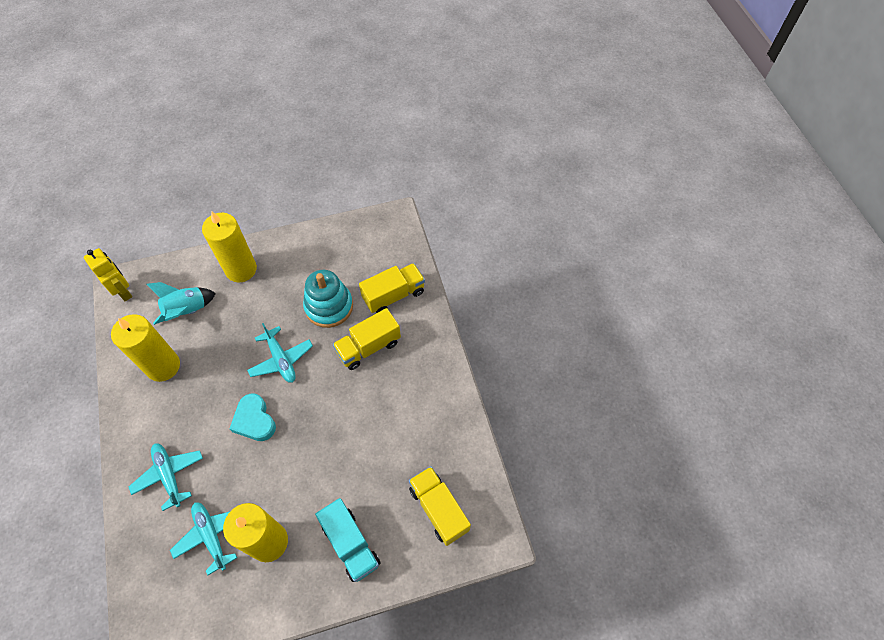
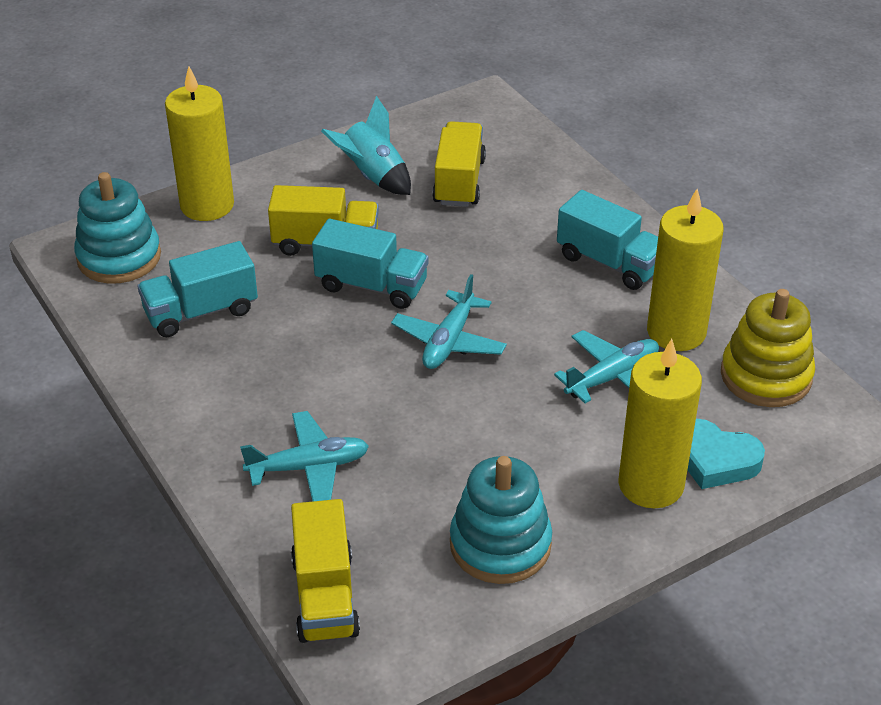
turquoise stacking toy: [303,270,353,328] = 1 -> [74,172,161,283] [450,456,552,584] = 2
turquoise truck: [315,498,380,582] = 1 -> [137,241,258,337] [312,219,429,309] [557,190,658,290] = 3
yellow robot: [84,248,132,301] = 1 -> none = 0
yellow stacking toy: none = 0 -> [721,289,815,407] = 1

